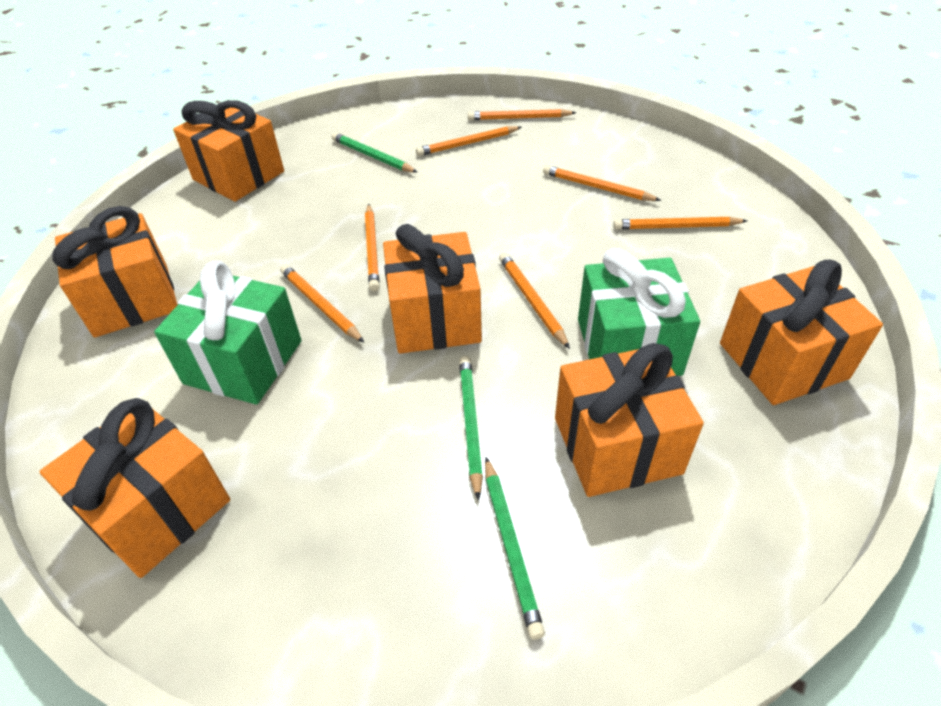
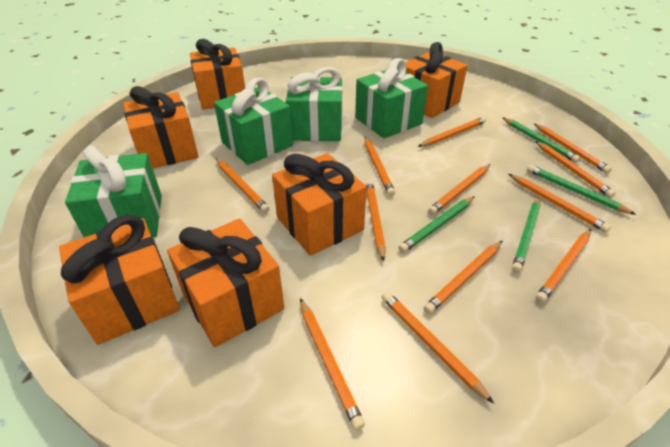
green gift: [154,261,302,404] [578,248,700,376] = 2 -> [65,145,162,237] [214,78,293,165] [286,67,342,141] [355,58,428,138] = 4
green pencil: [332,132,418,173] [459,356,483,501] [485,457,545,640] = 3 -> [398,196,475,253] [502,117,580,163] [512,197,541,273] [527,165,636,215] = 4
orange pencil: [280,264,364,343] [365,204,380,291] [416,126,521,156] [468,109,576,120] [499,252,570,349] [543,165,661,201] [613,217,747,230] = 7 -> [216,158,270,213] [300,298,365,430] [365,137,395,196] [365,180,386,262] [382,291,494,404] [418,117,486,147] [424,241,502,314] [428,164,490,215] [509,174,611,233] [534,124,612,174] [535,141,615,198] [535,229,591,303] = 12

